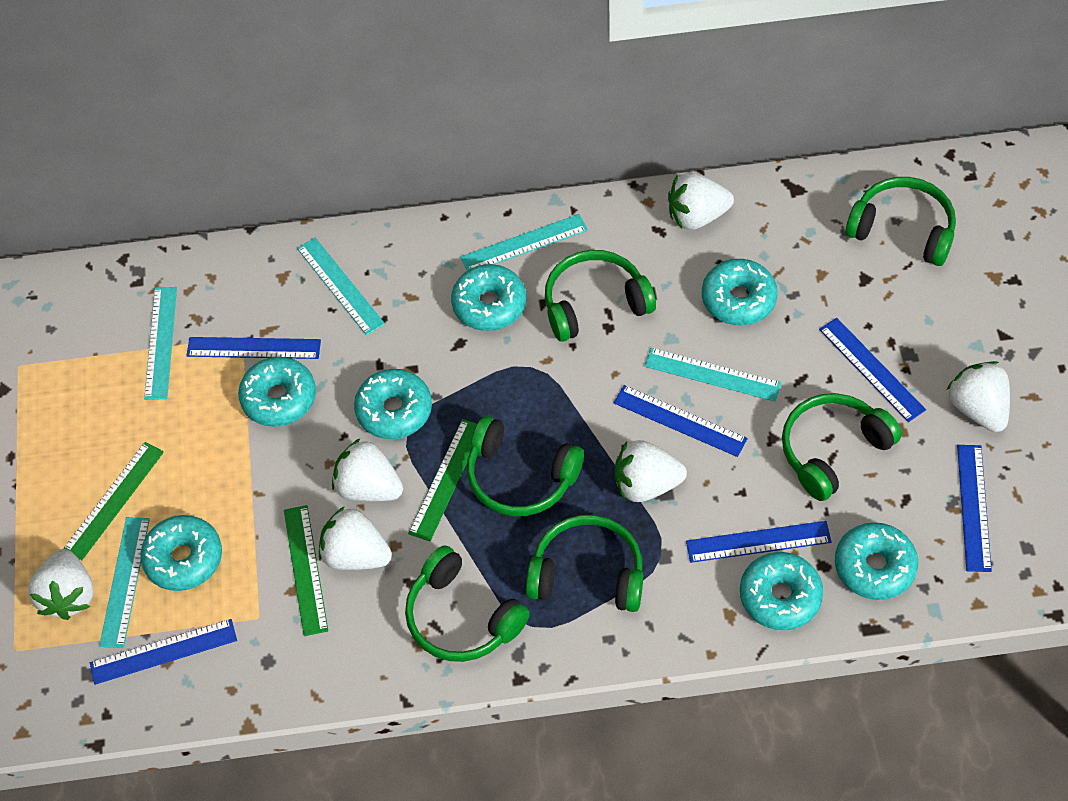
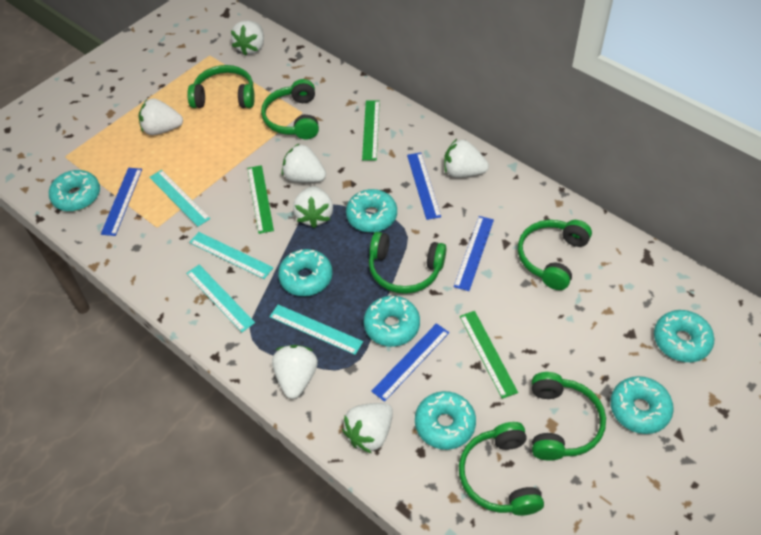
blue ruler: [90,619,237,685] [186,337,321,359] [614,385,748,457] [686,521,832,563] [819,318,926,422] [957,445,992,572] = 6 -> [101,168,142,236] [371,323,449,402] [407,152,441,220] [454,216,494,291] = 4
turquoise ruler: [99,517,150,648] [144,287,177,400] [297,238,385,335] [460,214,588,271] [644,348,781,401] = 5 -> [149,170,210,227] [186,265,255,332] [189,232,273,279] [269,304,363,355] = 4
white strawberry: [28,549,94,620] [319,506,392,570] [332,439,403,501] [615,440,687,502] [668,173,734,230] [947,361,1010,432] = 6 -> [139,98,183,135] [231,21,264,56] [272,345,318,399] [282,143,326,183] [293,186,333,228] [342,403,393,453] [444,139,489,178] = 7

